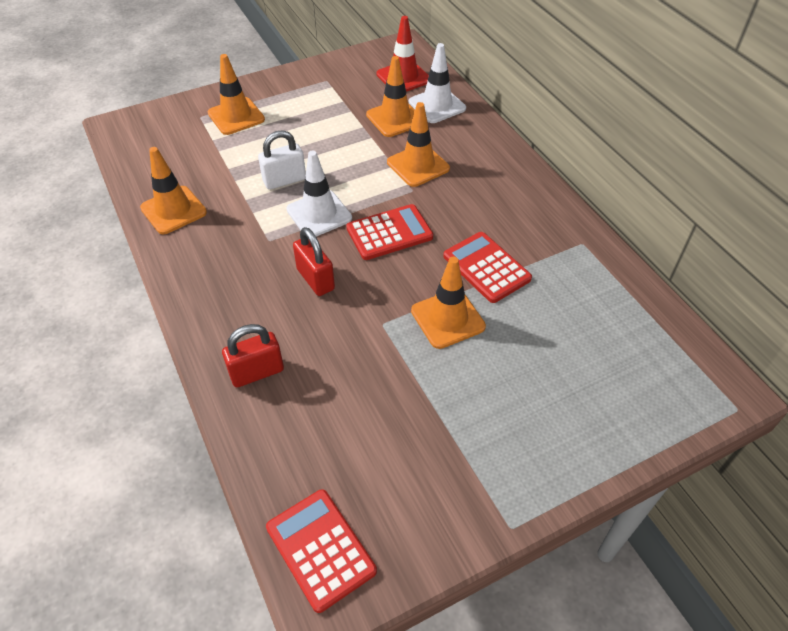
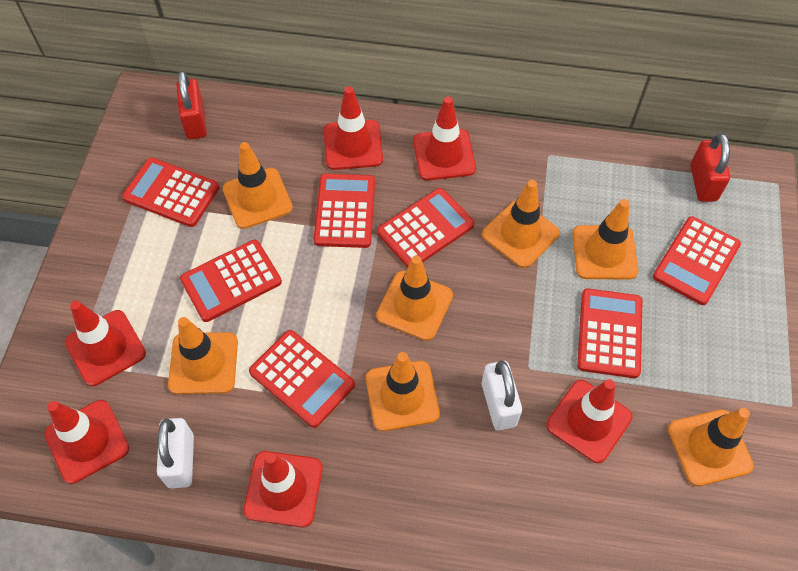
orange traffic cone: [140,147,207,234] [208,54,265,135] [366,56,415,137] [387,102,450,187] [411,257,486,349] = 5 -> [168,317,238,394] [223,142,293,229] [366,352,440,431] [376,255,453,341] [482,180,560,268] [572,199,638,279] [668,408,754,486] = 7
red calculator: [266,489,377,613] [346,204,433,260] [443,232,532,303] = 3 -> [122,158,219,227] [180,240,282,322] [249,330,355,428] [314,173,375,248] [377,188,474,268] [577,288,642,378] [653,216,741,305] = 7
red traffic cone: [377,16,429,92] = 1 -> [44,400,129,484] [65,301,146,386] [243,451,323,527] [324,86,383,170] [413,96,476,181] [546,379,632,463] = 6
white padlock: [258,130,306,190] = 1 -> [157,418,194,488] [482,360,522,430] = 2
white traffic cone: [286,151,352,237] [409,43,466,123] = 2 -> none = 0

